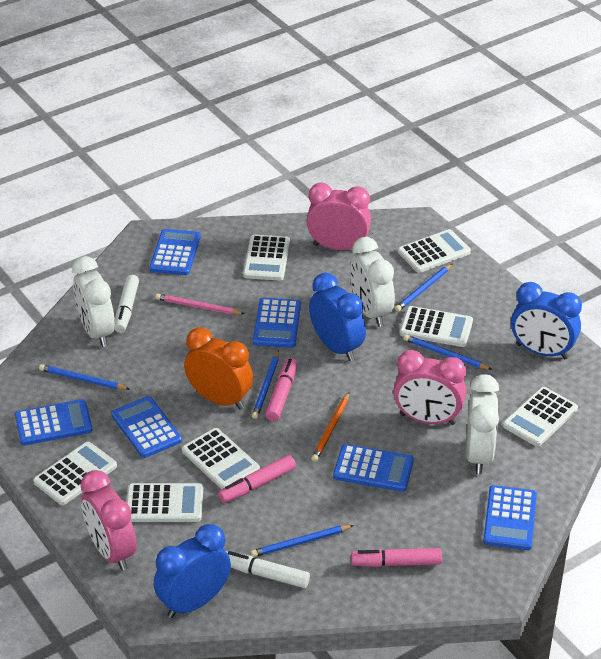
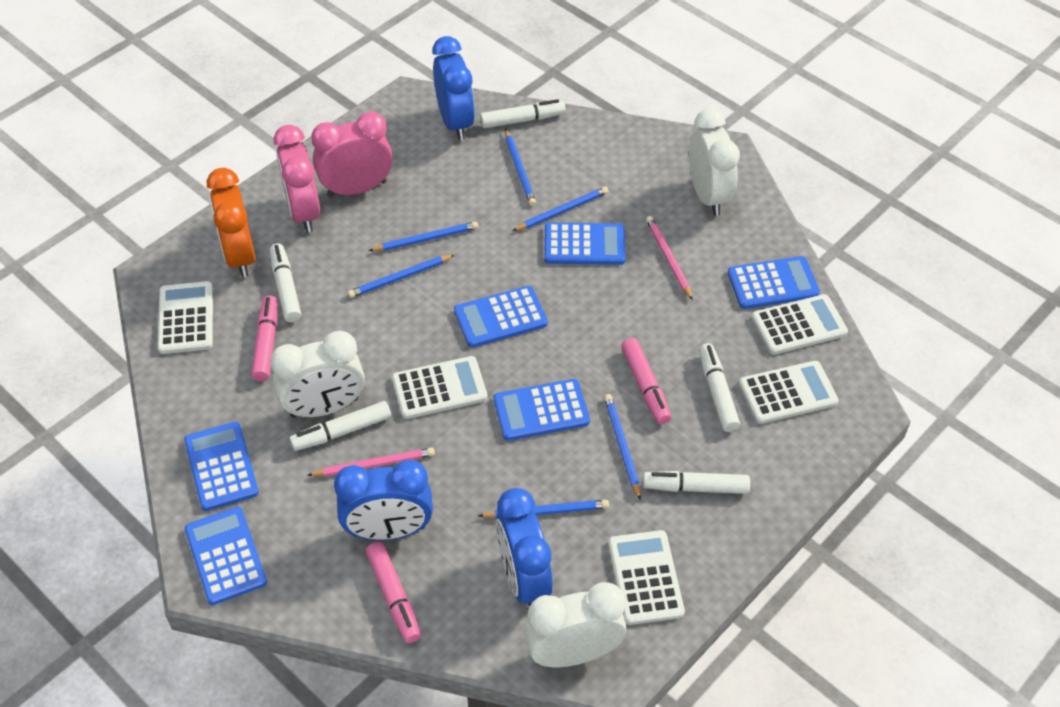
blue pencil: [39,364,130,390] [251,525,354,557] [252,350,279,419] [395,263,453,312] [404,335,492,370] = 5 -> [348,255,454,298] [369,221,478,251] [479,500,609,519] [505,129,536,206] [513,187,609,231] [604,394,641,500] = 6
orange pencil: [311,392,349,462] = 1 -> none = 0
pink clock: [80,470,137,571] [306,183,371,250] [393,350,466,425] = 3 -> [274,125,320,233] [311,111,393,197] = 2
pink pencil: [155,293,245,315] = 1 -> [307,448,435,477] [646,216,693,300] = 2
white calculator: [33,442,117,505] [126,483,203,522] [182,428,260,489] [243,235,290,281] [398,229,471,273] [400,306,473,347] [503,387,578,447] = 7 -> [157,281,213,354] [392,356,488,419] [608,530,685,625] [739,361,838,424] [752,294,848,355] = 5
white marker: [115,275,139,333] [226,551,310,588] = 2 -> [270,243,301,322] [289,401,391,451] [480,99,566,128] [643,471,750,494] [699,343,740,432] = 5

